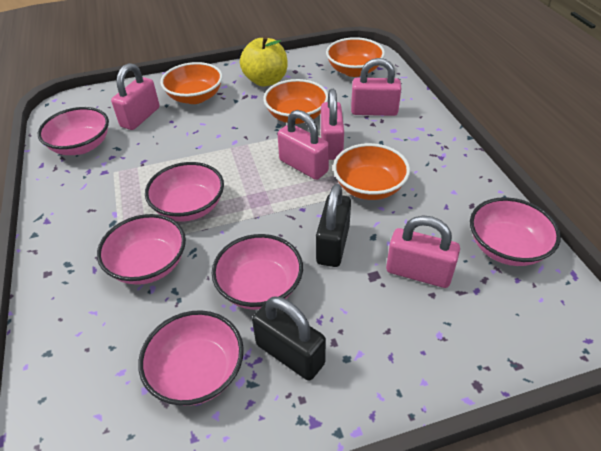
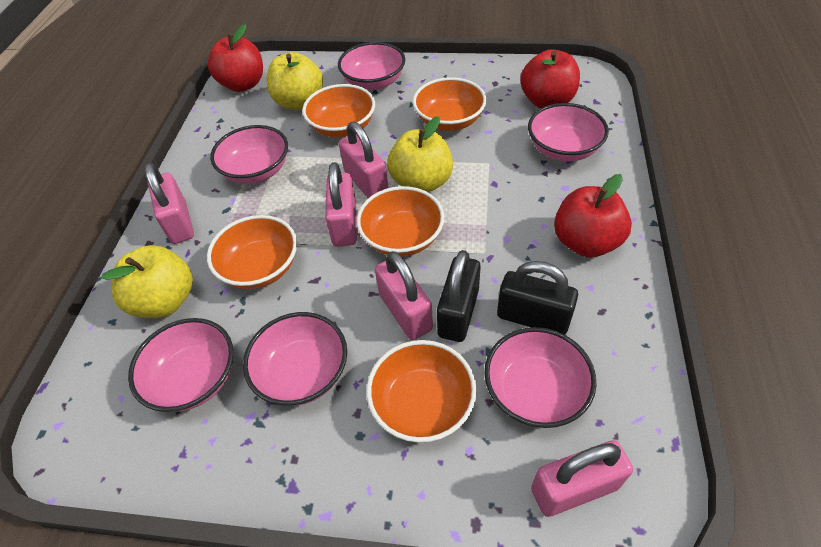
orange bowl: [160,62,223,104] [263,79,328,124] [326,37,385,77] [333,143,410,200] = 4 -> [207,215,297,289] [302,84,375,138] [357,186,445,257] [366,340,477,443] [413,77,487,131] = 5
red apple: none = 0 -> [208,24,263,92] [520,49,580,109] [554,174,632,258] = 3
yellow apple: [240,36,288,86] = 1 -> [101,245,193,318] [267,52,323,110] [387,116,453,192] = 3

